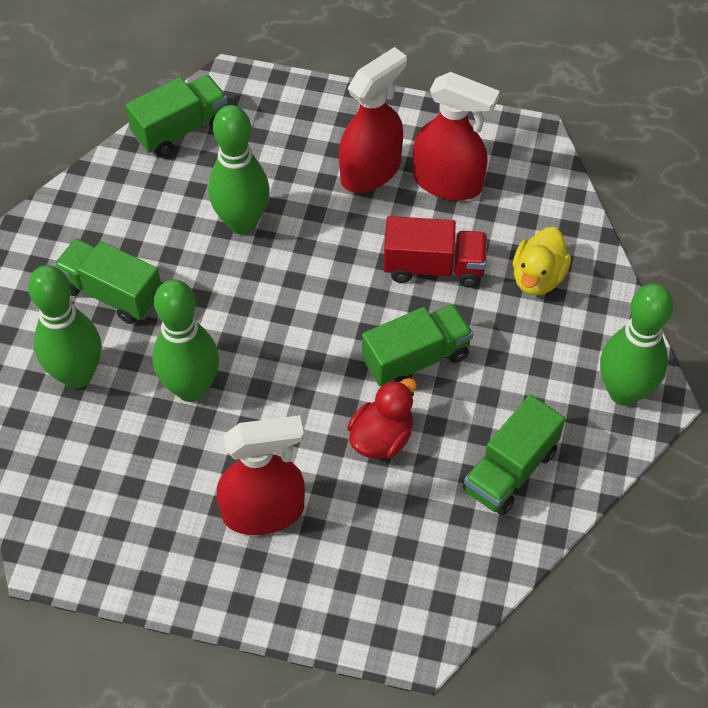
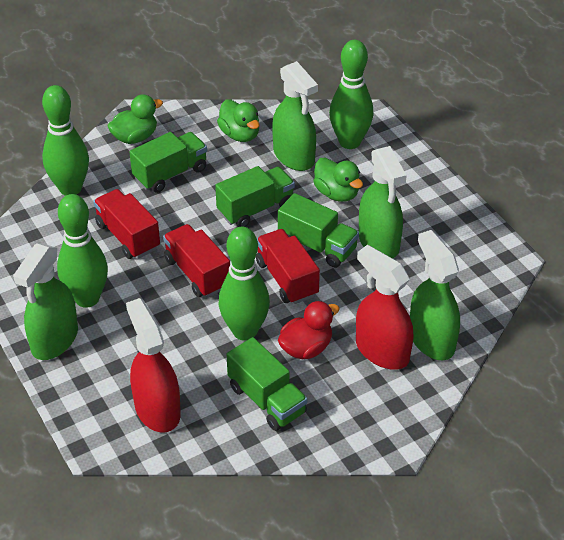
green duck: none = 0 -> [107,94,163,144] [217,99,260,142] [313,158,363,202] = 3
green spray bottle: none = 0 -> [13,243,78,360] [272,61,318,171] [359,146,407,259] [410,230,460,360] = 4
red spray bottle: [217,415,305,535] [339,47,407,193] [413,72,500,200] = 3 -> [126,298,181,433] [356,245,414,369] = 2
red truck: [384,216,487,287] = 1 -> [93,189,160,259] [163,224,230,297] [256,229,320,304] = 3
yellow duck: [513,227,571,295] = 1 -> none = 0

